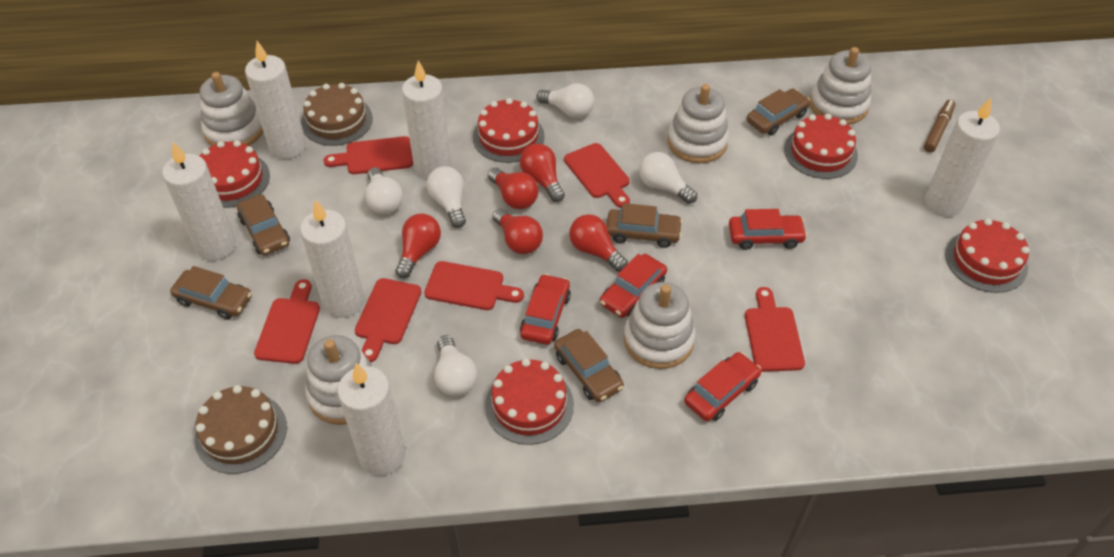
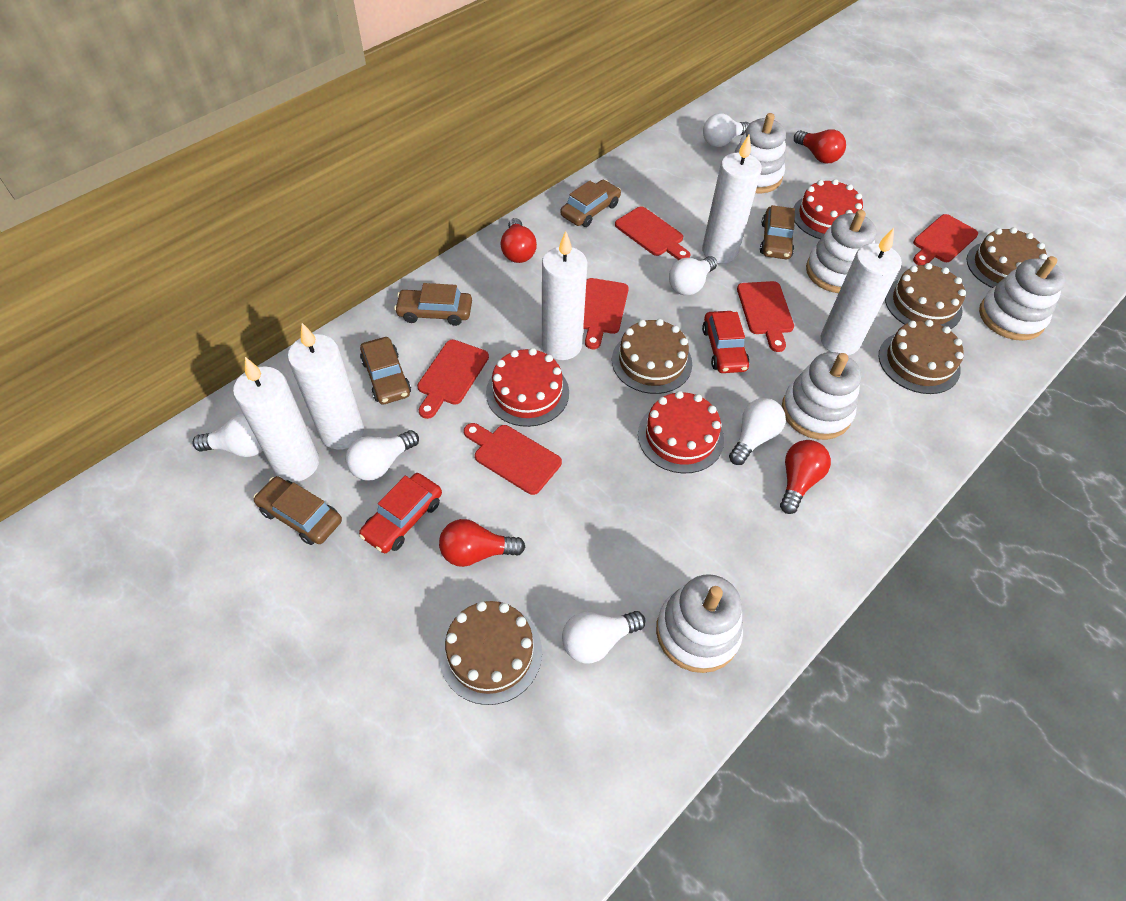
brown cake: [195,385,287,474] [301,83,373,146] = 2 -> [439,601,542,705] [612,319,692,394] [879,320,964,394] [885,263,966,329] [967,227,1047,288] = 5
brown marker: [924,100,955,153] = 1 -> none = 0
red cake: [200,140,270,208] [473,98,545,163] [485,358,574,445] [784,114,858,179] [945,218,1030,293] = 5 -> [486,348,569,427] [638,391,724,473] [793,179,863,239] = 3
red car: [520,274,571,345] [600,254,667,318] [684,352,761,421] [729,209,807,250] = 4 -> [359,473,442,553] [702,311,749,373] = 2
red light bulb: [396,213,441,279] [488,168,538,209] [493,209,543,254] [520,144,565,202] [569,214,628,272] = 5 -> [439,519,525,567] [501,218,537,263] [780,440,831,514] [794,129,846,164] = 4
white candle: [162,142,236,261] [245,41,306,159] [300,199,364,318] [337,363,406,476] [402,60,451,179] [925,98,1000,217] = 6 -> [233,357,319,482] [288,323,364,450] [542,231,588,360] [702,134,762,263] [820,228,902,355] = 5
white light bulb: [365,167,403,214] [426,166,466,228] [434,335,477,396] [536,83,594,118] [639,152,697,204] = 5 -> [193,414,263,457] [346,430,419,481] [562,611,645,664] [669,256,717,295] [703,113,750,147] [729,398,786,465] = 6

